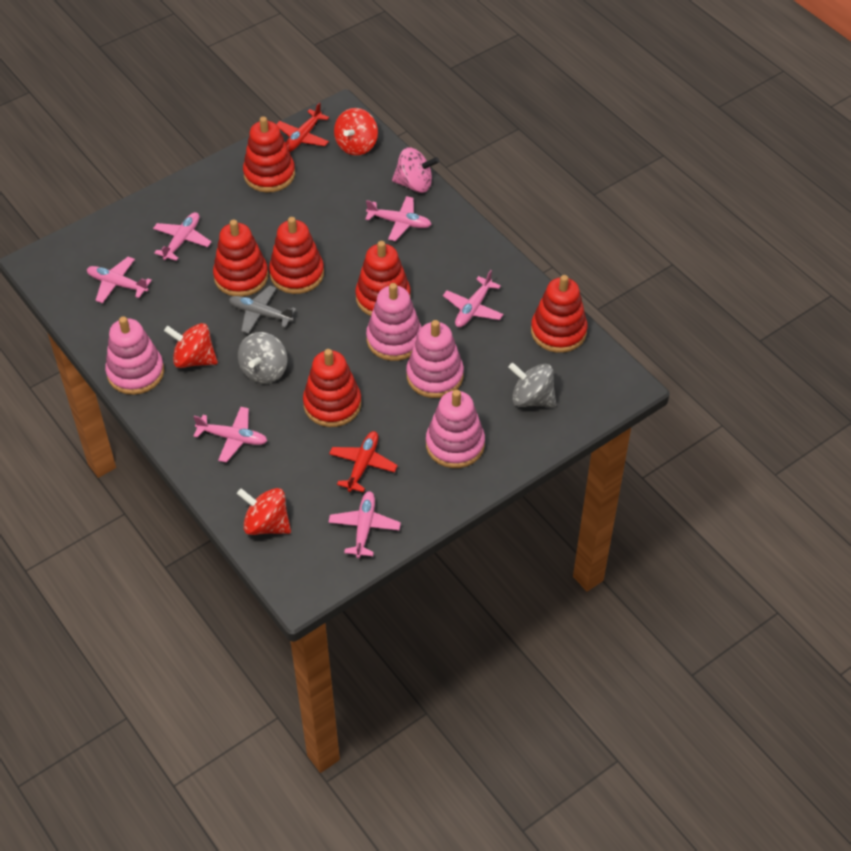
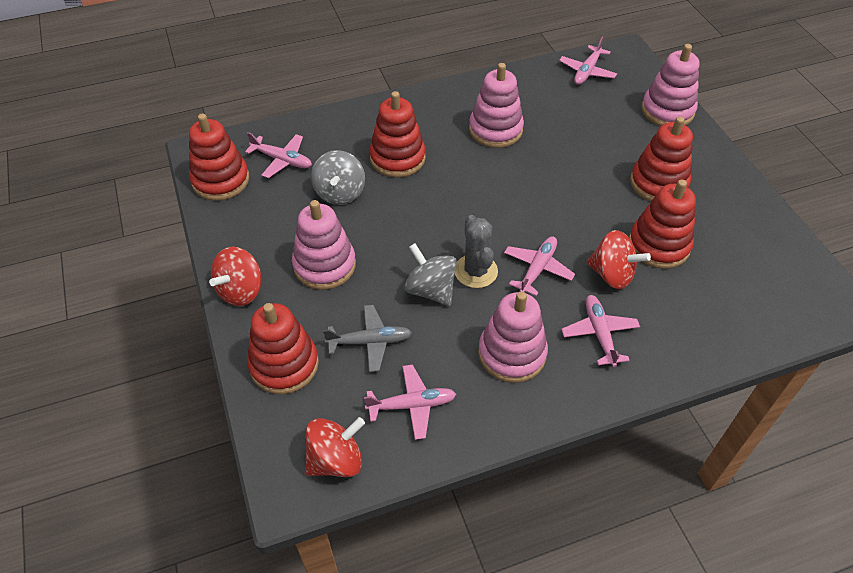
grey cactus: none = 0 -> [455,215,498,288] = 1
pink plane: [87,257,152,303] [153,212,212,261] [194,407,267,463] [328,491,401,558] [365,196,432,241] [443,270,503,327] = 6 -> [245,132,312,178] [364,364,456,440] [504,237,575,296] [559,37,617,85] [561,295,640,367] = 5
pink spinning top: [392,147,439,193] = 1 -> none = 0
red plane: [277,102,329,152] [329,431,398,492] = 2 -> none = 0
red stacking toy: [213,219,268,297] [243,116,295,192] [269,217,324,294] [303,349,361,427] [356,241,411,316] [531,275,587,353] = 6 -> [189,113,249,201] [247,303,319,394] [369,91,426,178] [629,180,696,269] [630,116,693,201] = 5

